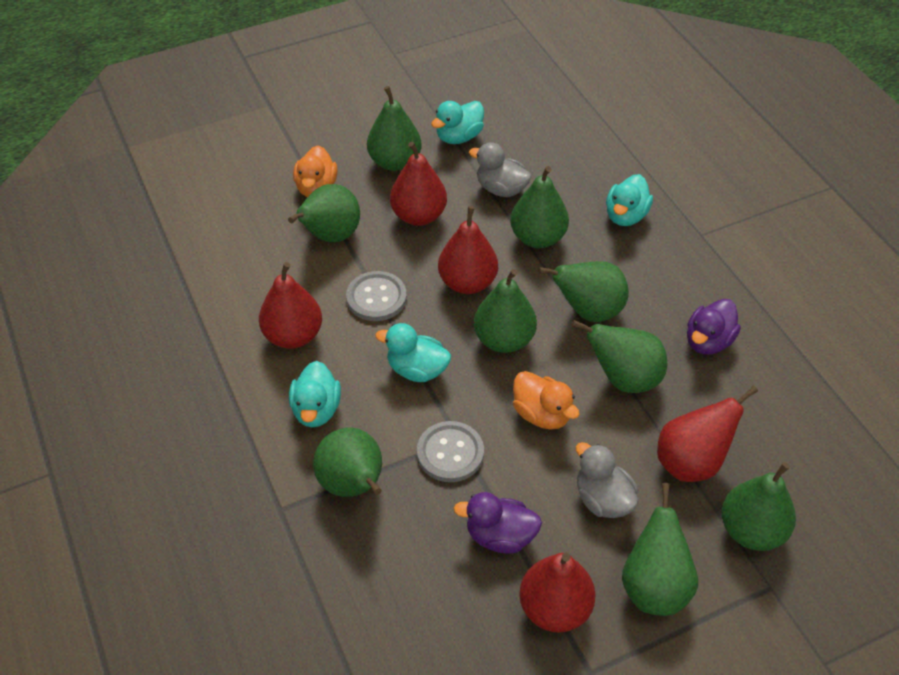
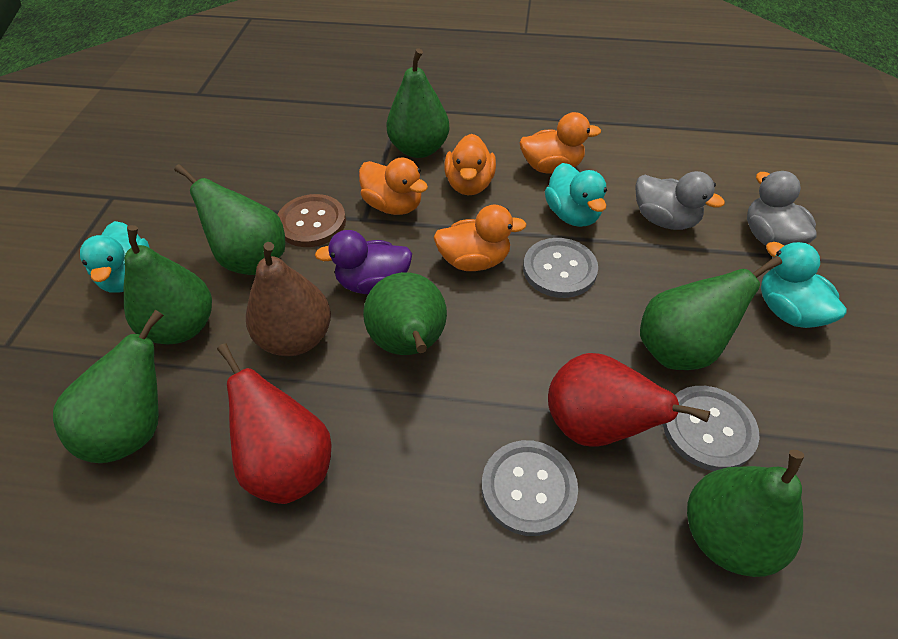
brown button: none = 0 -> [277,194,346,247] = 1
brown pear: none = 0 -> [246,242,331,356] = 1
green pear: [288,184,360,242] [313,428,382,497] [367,86,422,171] [474,269,537,353] [510,166,569,248] [538,261,629,322] [571,320,667,393] [622,483,698,616] [721,462,796,551] = 9 -> [53,310,164,463] [124,225,212,344] [174,164,285,275] [363,272,447,355] [386,48,449,158] [640,256,782,370] [687,450,804,577] = 7
grey button: [346,271,407,321] [417,421,484,482] = 2 -> [482,440,578,536] [523,238,598,298] [663,386,760,471] = 3
orange duck: [293,146,338,197] [513,371,580,430] = 2 -> [359,158,428,215] [433,205,527,271] [444,134,496,196] [520,112,601,174] = 4
purple duck: [453,492,542,554] [687,299,741,355] = 2 -> [315,230,412,294] = 1
red pear: [259,262,322,349] [390,142,447,226] [438,206,498,294] [519,553,596,633] [657,386,758,482] = 5 -> [217,343,332,504] [548,353,710,447] = 2
turquoise duck: [289,361,341,428] [375,323,451,382] [431,101,484,144] [606,174,653,226] = 4 -> [80,221,150,292] [545,163,607,227] [761,242,847,328] = 3

